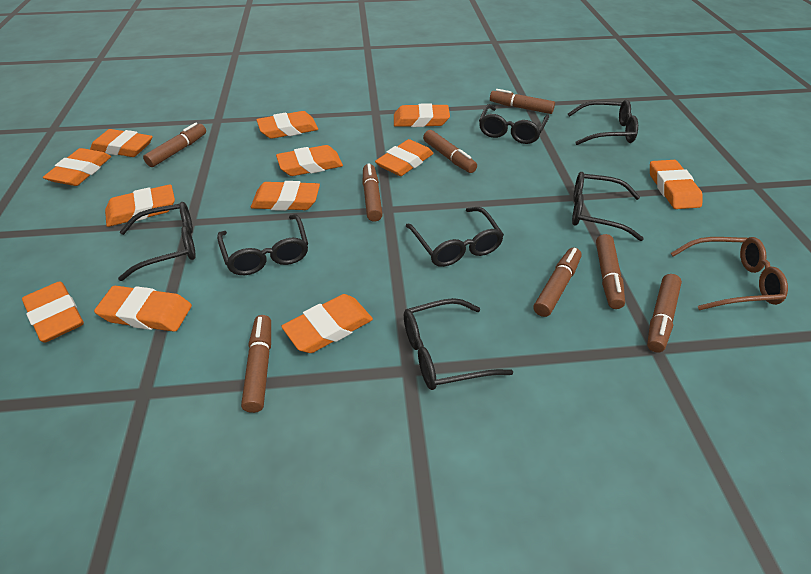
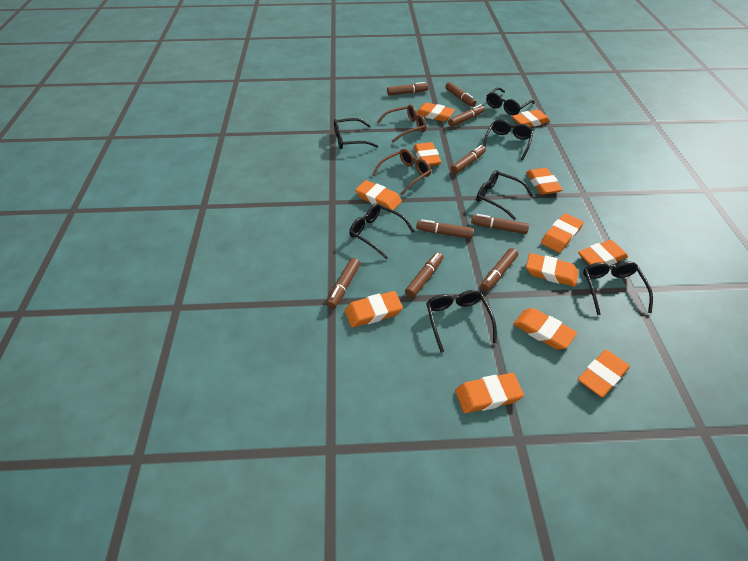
brown glasses: [671,237,788,310] = 1 -> [372,149,431,196] [377,104,426,143] = 2
brown marker: [143,122,206,167] [241,315,271,413] [362,163,383,222] [423,130,477,173] [490,89,555,114] [533,247,582,317] [596,234,625,309] [647,274,682,352] = 8 -> [327,258,360,308] [387,82,429,95] [405,252,443,298] [416,219,474,239] [445,82,476,107] [448,104,485,127] [451,145,486,174] [471,214,529,234] [481,248,518,291] = 9

